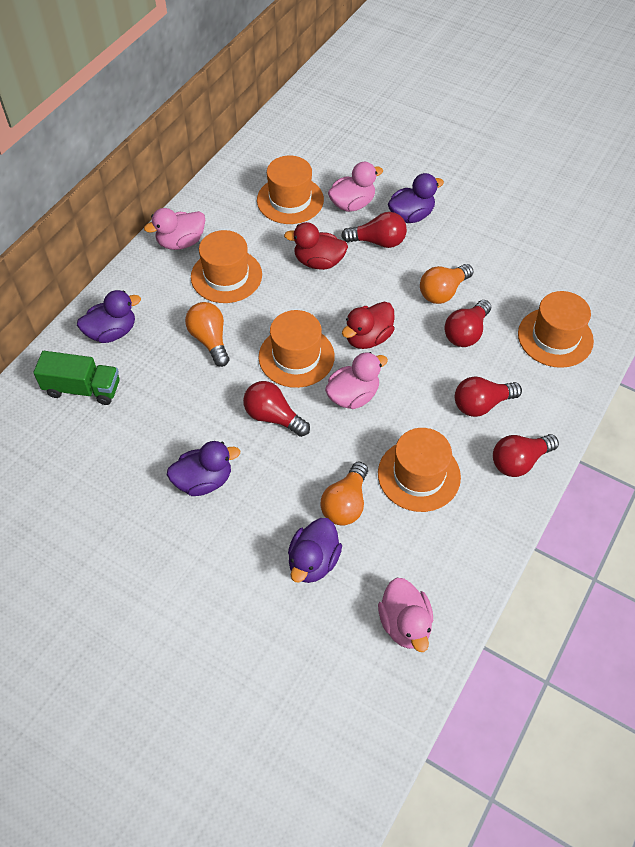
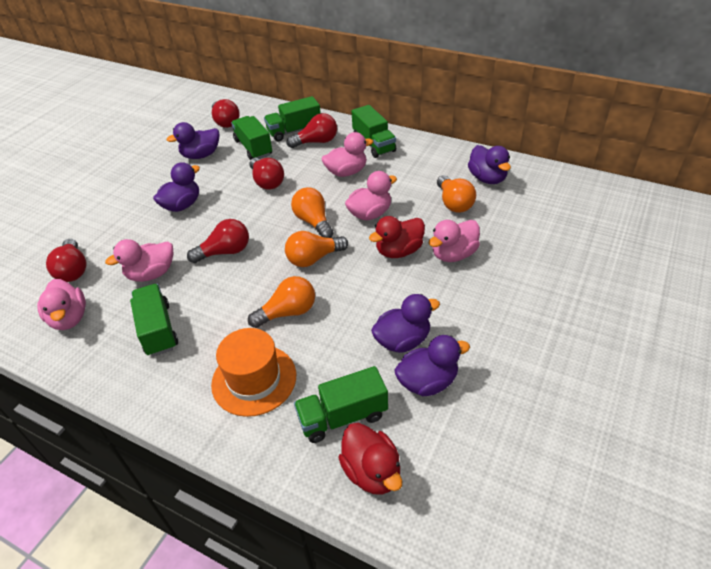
green truck: [33,351,120,405] = 1 -> [130,284,178,357] [231,116,272,160] [264,96,321,141] [294,366,388,443] [351,105,396,158] = 5
orange hat: [191,230,262,303] [257,156,324,224] [259,310,335,388] [378,428,461,512] [518,291,594,368] = 5 -> [211,328,296,417] = 1
orange light bulb: [185,302,229,367] [321,462,368,526] [420,264,473,304] = 3 -> [248,276,315,328] [285,231,348,267] [291,187,334,238] [437,175,476,213] = 4
pink duck: [144,208,205,250] [325,352,388,409] [328,162,383,212] [378,577,433,652] = 4 -> [37,279,86,330] [105,239,173,282] [322,132,373,177] [345,171,397,220] [429,220,480,262] = 5
purple duck: [77,290,141,343] [167,441,240,496] [288,518,342,583] [388,173,444,223] = 4 -> [153,162,200,212] [167,122,219,159] [371,294,440,353] [394,335,470,396] [468,145,511,184] = 5

